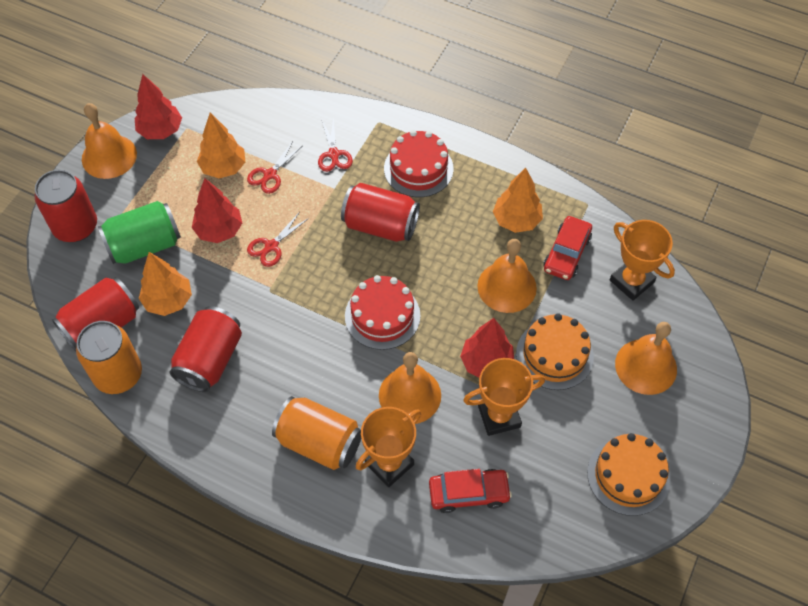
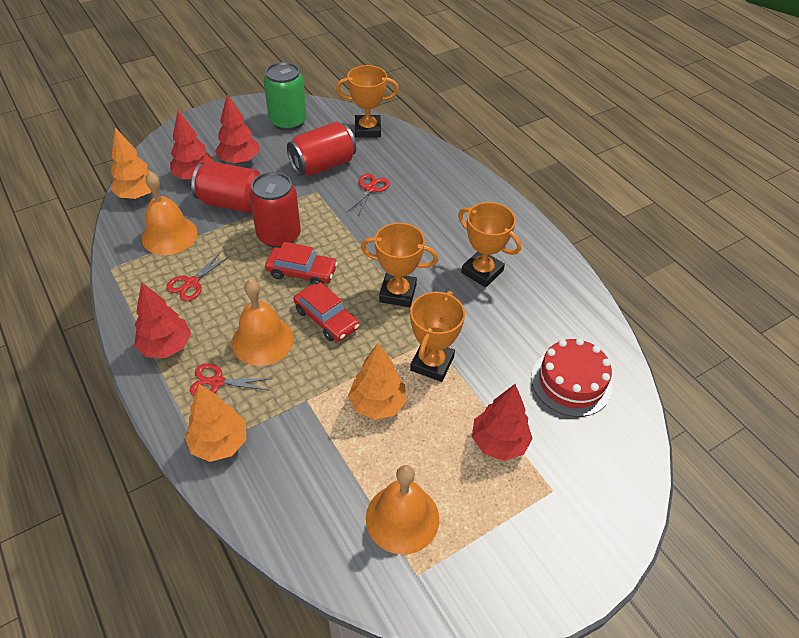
orange bell: [82,103,137,179] [379,352,441,424] [477,239,537,313] [615,322,677,395] = 4 -> [142,172,198,255] [232,279,294,366] [366,465,439,555] = 3
orange cake: [516,313,594,390] [587,433,670,516] = 2 -> none = 0
orange can: [76,321,142,394] [272,396,361,470] = 2 -> none = 0
orange trophy: [356,407,421,487] [463,358,545,436] [610,220,675,301] = 3 -> [336,65,399,137] [361,223,438,307] [410,291,465,382] [458,202,521,287] = 4
red cake: [345,275,420,350] [384,130,454,197] = 2 -> [531,338,612,417] = 1
red can: [34,170,97,242] [52,277,139,351] [170,306,242,392] [341,183,420,242] = 4 -> [191,161,261,213] [249,172,301,248] [287,122,356,176] = 3
red tree: [135,74,182,139] [192,178,242,243] [460,318,514,377] = 3 -> [134,282,191,358] [170,110,215,180] [215,94,259,164] [472,384,533,461] = 4

